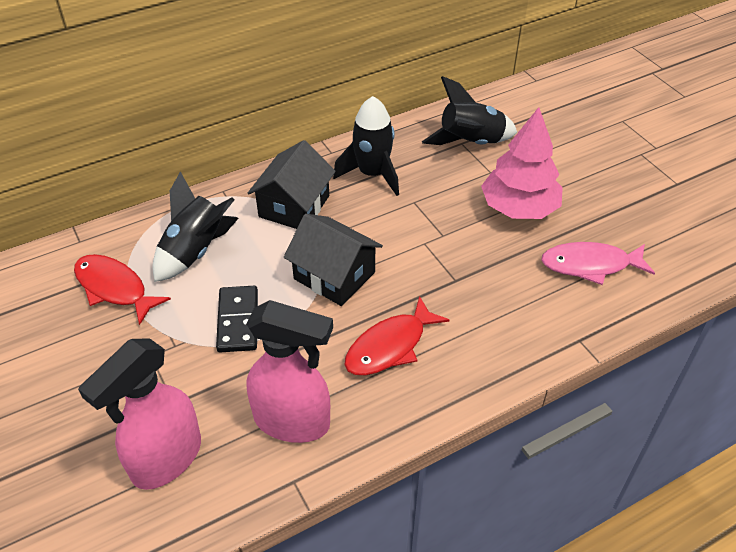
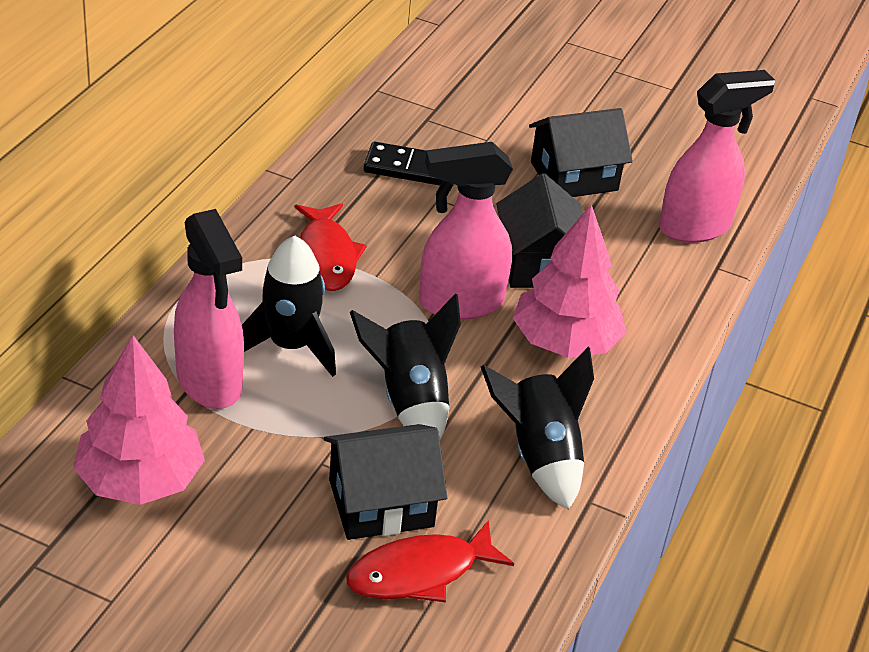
black house: [248,140,336,229] [284,214,383,306] = 2 -> [324,424,447,540] [496,173,583,288] [529,108,633,197] = 3
pink fish: [541,242,655,285] = 1 -> none = 0
pink spray bottle: [78,338,201,490] [247,300,333,443] = 2 -> [174,209,244,409] [419,142,513,320] [659,70,776,243] = 3
pink tree: [481,107,563,219] = 1 -> [73,335,205,505] [513,204,627,358] = 2

